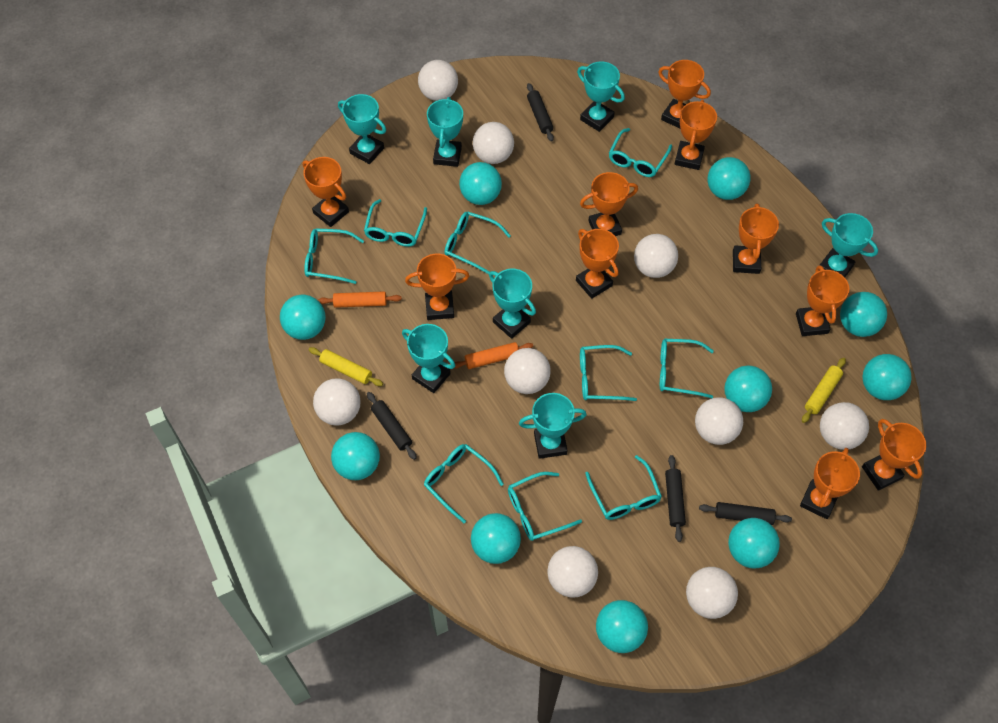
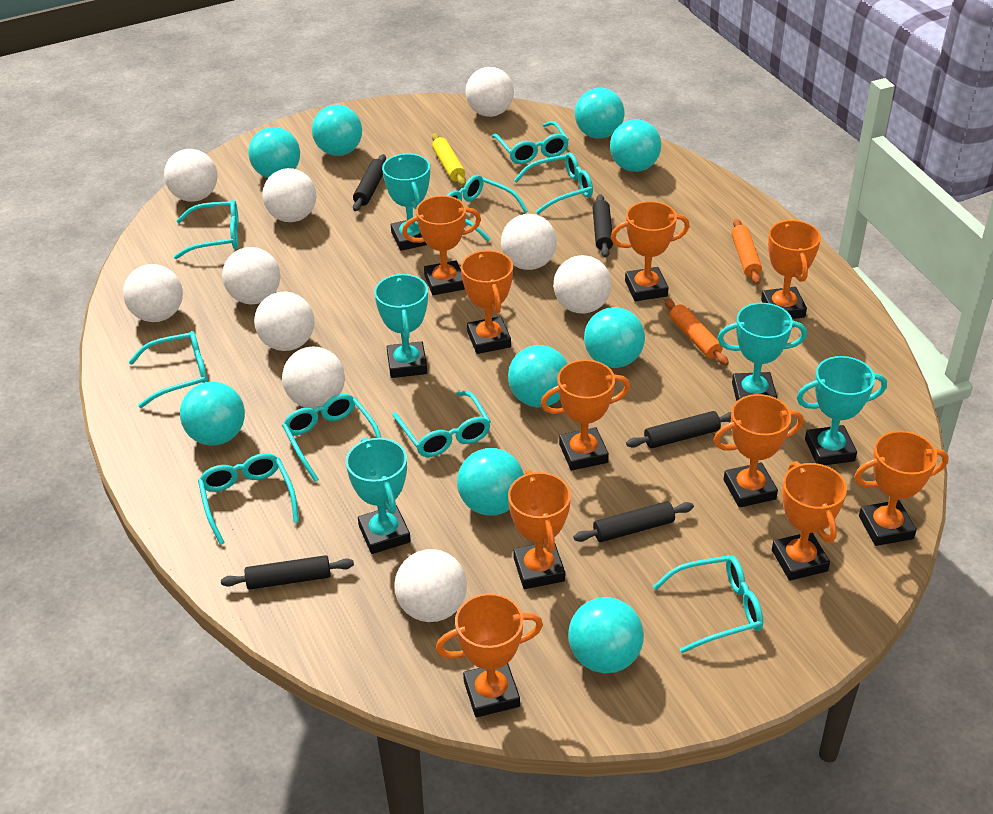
black rolling pin: [367,392,417,460] [527,83,554,142] [665,455,686,542] [699,502,792,525] = 4 -> [221,555,354,590] [353,154,386,211] [573,501,694,542] [592,194,613,257] [626,411,731,448] = 5
turquoise ball: [280,295,326,340] [331,432,380,480] [459,162,502,205] [471,513,521,564] [596,600,648,653] [707,157,751,200] [724,366,772,412] [728,518,780,568] [840,292,887,337] [862,354,912,400] = 10 -> [180,382,245,445] [249,127,300,178] [312,105,362,156] [457,448,524,516] [508,345,568,407] [568,597,644,674] [575,88,624,138] [584,307,645,368] [610,120,661,172] = 9
turquoise trophy: [338,94,386,164] [402,324,455,393] [427,97,463,167] [489,269,536,339] [519,393,587,459] [577,61,625,132] [820,213,878,277] = 7 -> [346,437,411,554] [374,273,428,378] [382,154,430,251] [717,303,807,402] [796,356,887,465] = 5
white ball: [313,378,361,426] [418,60,458,101] [473,122,514,164] [504,348,551,394] [547,546,598,598] [634,234,678,278] [686,567,738,619] [695,397,743,445] [820,402,869,450] = 9 -> [123,264,183,322] [164,149,217,202] [222,247,280,304] [254,292,315,351] [262,168,316,222] [282,347,345,409] [394,549,467,622] [466,67,514,117] [501,214,557,270] [553,255,612,314] = 10
yellow rolling pin: [309,347,383,386] [802,358,846,423] = 2 -> [432,133,466,186] = 1

